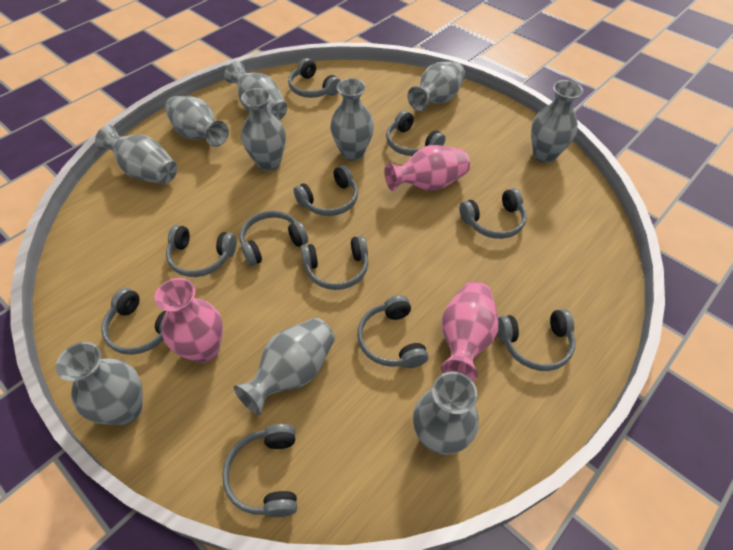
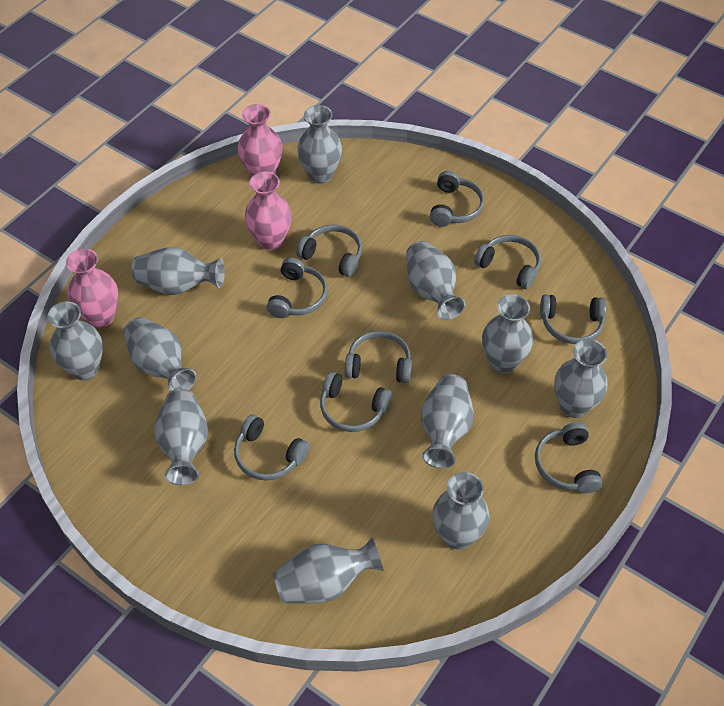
grey headphones: [101,288,167,355] [166,225,237,277] [222,424,297,517] [240,211,308,266] [288,58,341,98] [293,165,358,216] [301,236,368,290] [357,295,429,368] [386,110,446,156] [459,188,527,239] [497,309,575,371] = 11 -> [234,414,310,480] [266,258,328,318] [296,225,362,277] [320,372,392,432] [345,331,412,383] [430,171,484,227] [474,235,541,289] [535,422,603,493] [540,294,607,344] = 9
grey vase: [56,342,143,425] [95,125,177,184] [165,96,229,147] [224,61,287,120] [234,318,335,415] [241,88,286,171] [330,78,374,161] [407,61,465,111] [413,371,479,455] [531,80,583,163] = 10 -> [48,301,103,381] [124,317,196,392] [132,247,225,295] [154,389,208,485] [273,537,384,603] [297,105,342,183] [406,241,466,320] [421,374,473,469] [432,472,490,549] [482,294,533,374] [554,339,607,418] = 11

